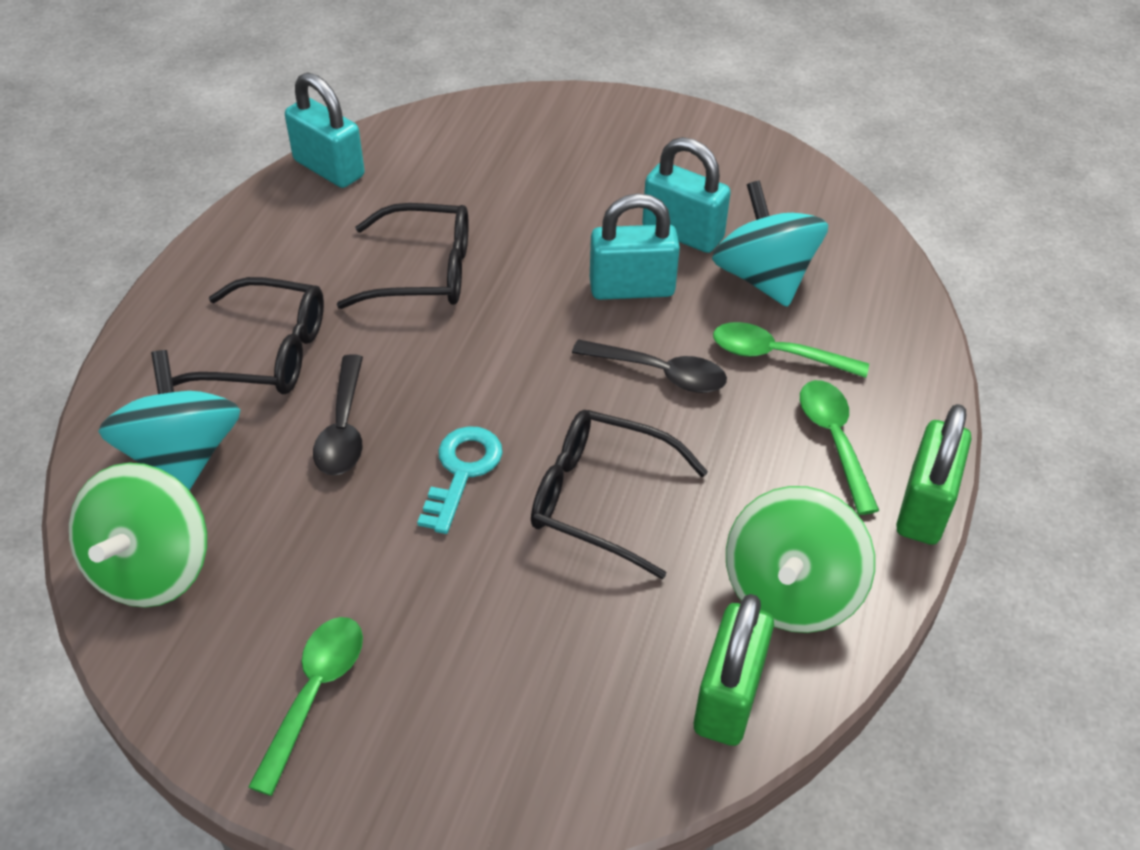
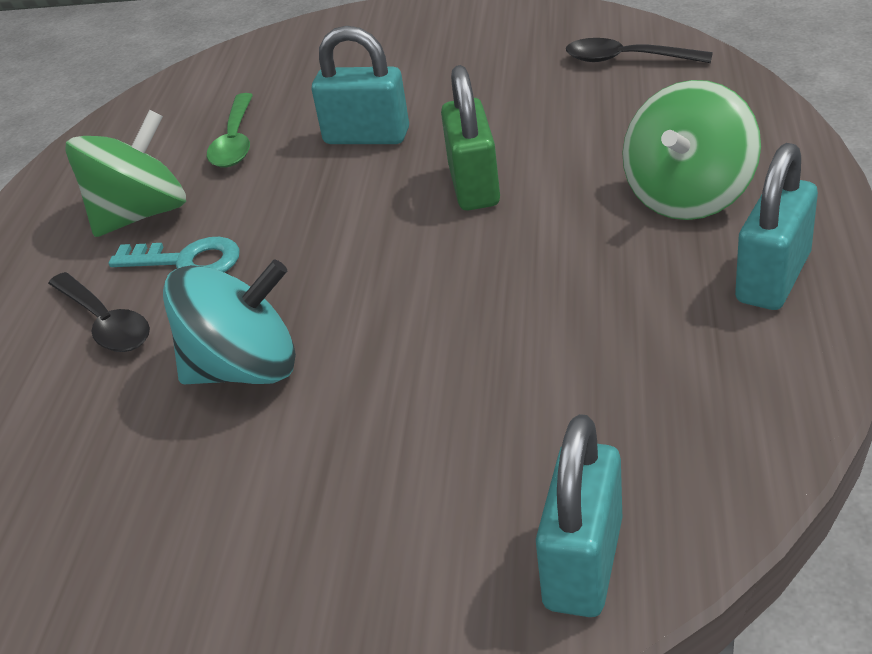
black glasses: [172,277,324,394] [337,203,469,309] [531,410,708,579] = 3 -> none = 0
green padlock: [694,594,774,746] [896,404,971,545] = 2 -> [441,65,500,211] = 1
green spoon: [248,617,363,796] [713,322,869,378] [800,380,879,515] = 3 -> [207,93,253,167] = 1
turquoise spinning top: [98,350,240,491] [712,181,828,307] = 2 -> [163,260,296,384] = 1

